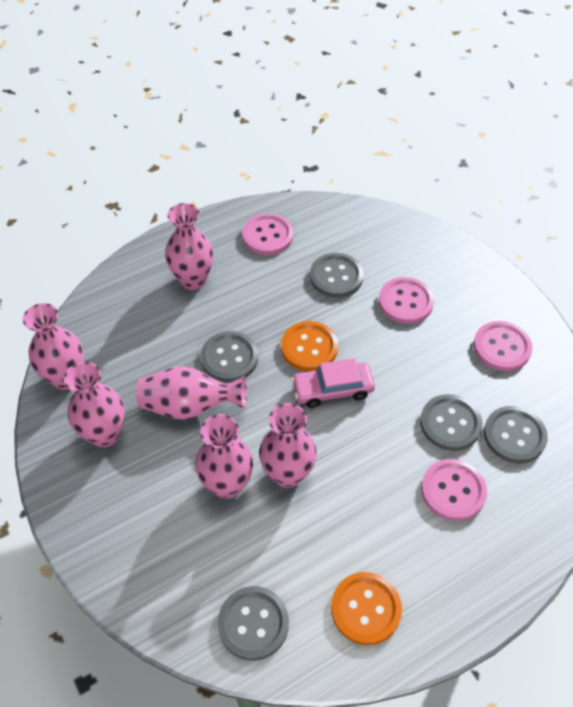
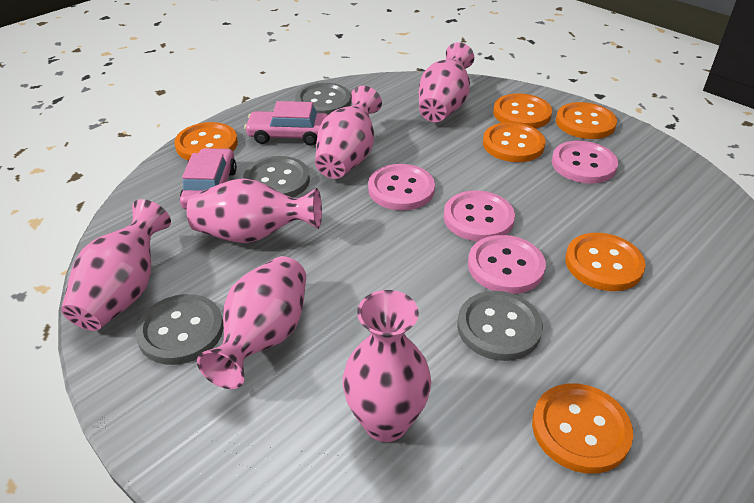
grey button: [201,331,258,382] [218,586,289,661] [310,253,364,298] [420,394,482,451] [484,406,548,463] = 5 -> [135,294,223,365] [243,156,310,198] [295,83,351,115] [457,291,543,361] = 4
orange button: [281,321,338,371] [331,572,402,645] = 2 -> [174,122,238,160] [483,122,545,162] [493,93,552,129] [532,383,633,474] [556,102,617,139] [565,233,646,291] = 6
pink car: [291,358,375,408] = 1 -> [180,148,237,210] [244,101,328,146] = 2

